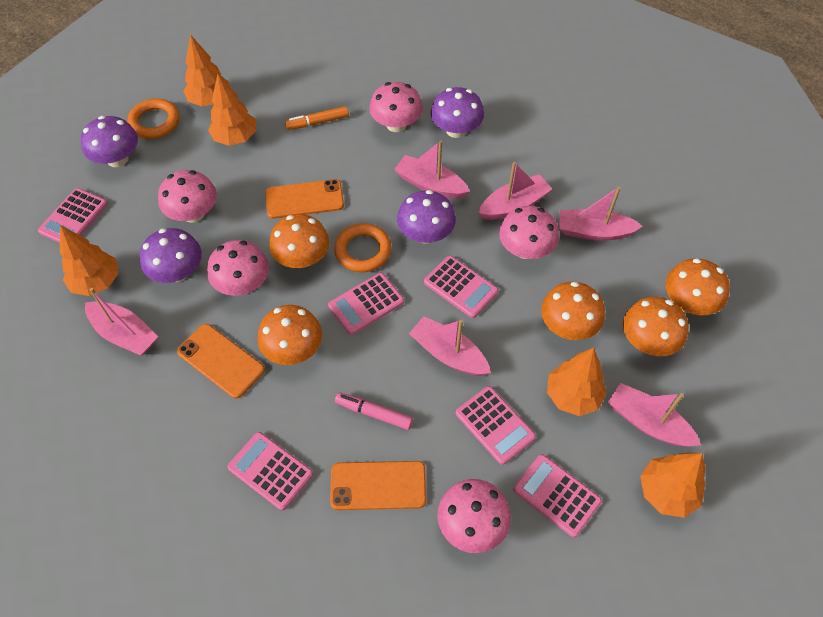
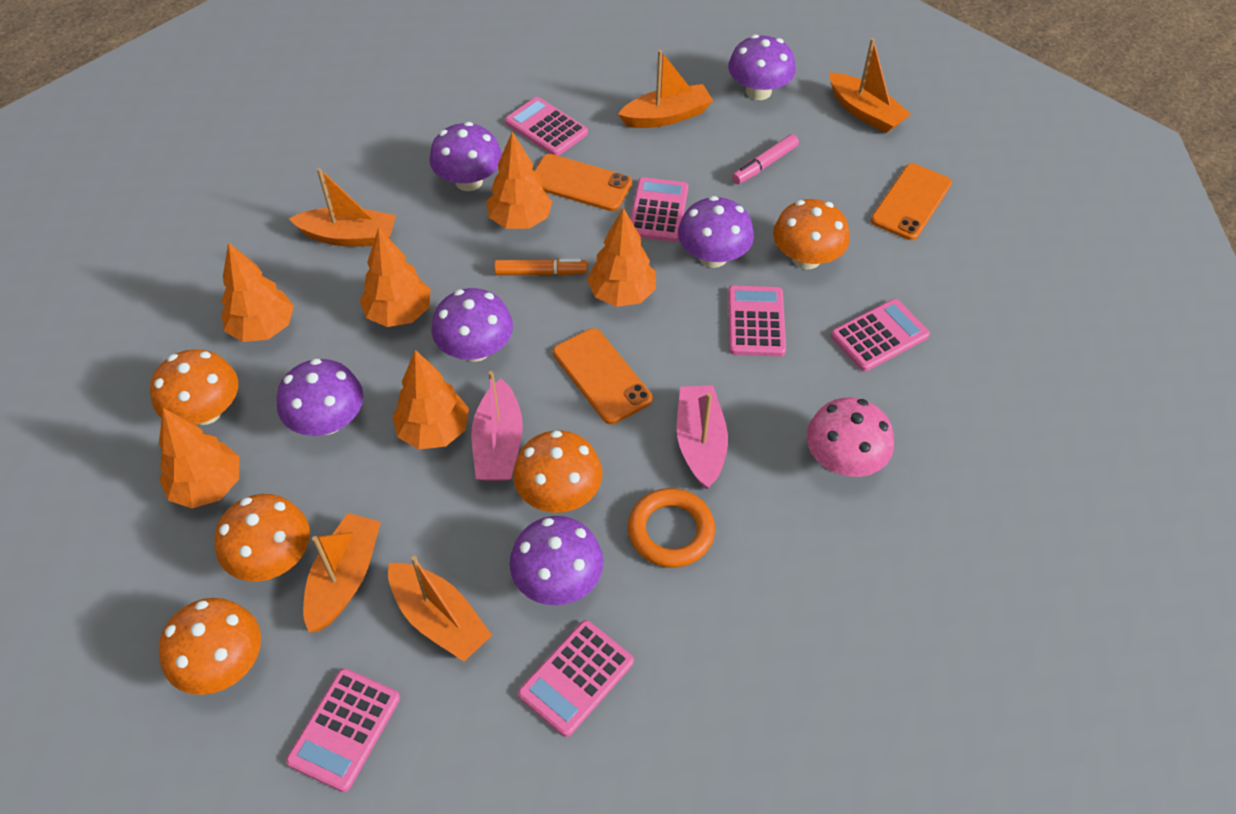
orange boat: none = 0 -> [289,168,396,247] [303,513,381,633] [388,556,492,662] [618,50,713,128] [829,38,911,133] = 5
orange ring: [127,99,179,139] [334,223,392,272] = 2 -> [628,488,715,568] = 1
orange tree: [60,225,119,296] [183,34,230,106] [208,74,256,146] [547,348,607,416] [640,452,705,518] = 5 -> [159,408,239,508] [221,242,294,342] [360,227,430,327] [392,350,469,449] [486,132,552,229] [587,207,656,307] = 6
pink boat: [85,288,158,355] [394,140,470,199] [409,316,491,376] [478,162,552,220] [559,186,643,241] [608,383,701,447] = 6 -> [471,371,523,481] [677,385,728,489] = 2
pink mushroom: [158,170,217,223] [207,240,269,296] [369,82,423,132] [437,479,511,553] [499,206,559,259] = 5 -> [806,398,894,477] = 1
purple mushroom: [81,116,138,167] [140,228,202,283] [397,190,456,244] [431,87,484,138] = 4 -> [277,358,363,436] [429,122,502,191] [431,288,513,362] [509,516,603,605] [678,196,754,268] [728,35,796,100] = 6

